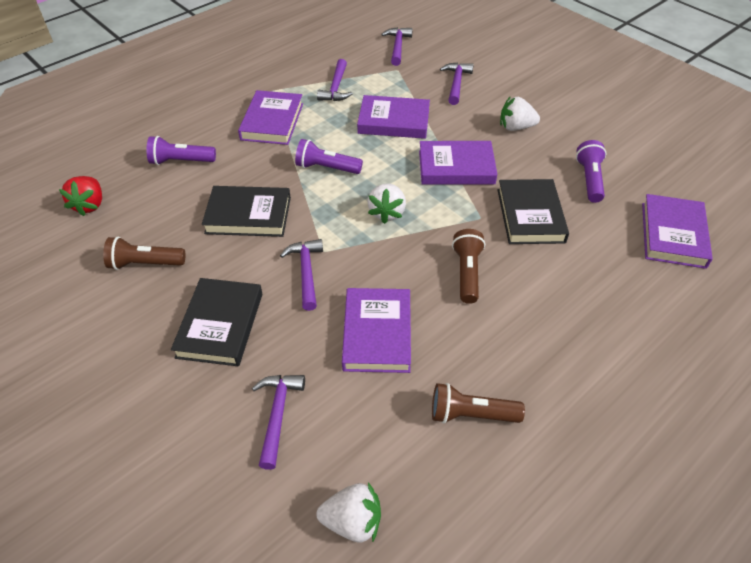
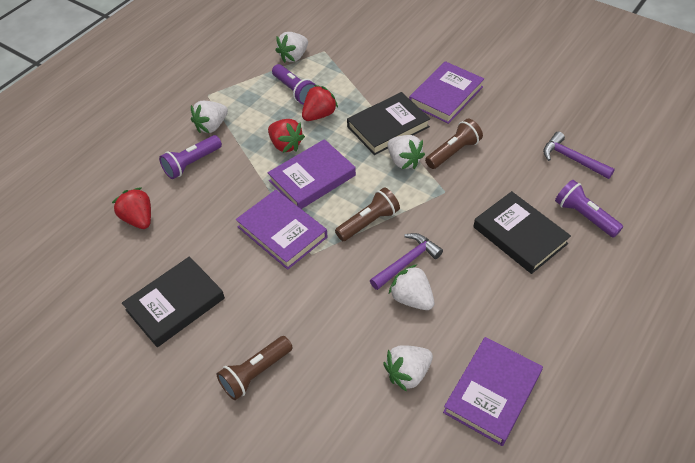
purple book: [238,90,303,145] [342,288,411,373] [357,95,430,139] [419,141,498,185] [642,194,713,269] = 5 -> [236,190,328,270] [267,139,356,209] [409,61,484,124] [443,337,543,446] = 4
purple hammer: [252,375,305,470] [280,239,323,311] [317,59,353,101] [381,27,413,66] [440,63,474,105] = 5 -> [370,233,443,290] [543,131,615,179] = 2
red strawberry: [59,176,102,216] = 1 -> [112,187,151,229] [268,119,305,153] [302,85,338,121] = 3
white strawberry: [316,482,381,543] [367,184,406,224] [500,97,540,131] = 3 -> [191,101,228,133] [275,32,308,63] [383,345,433,392] [387,135,425,169] [389,264,434,310] = 5

